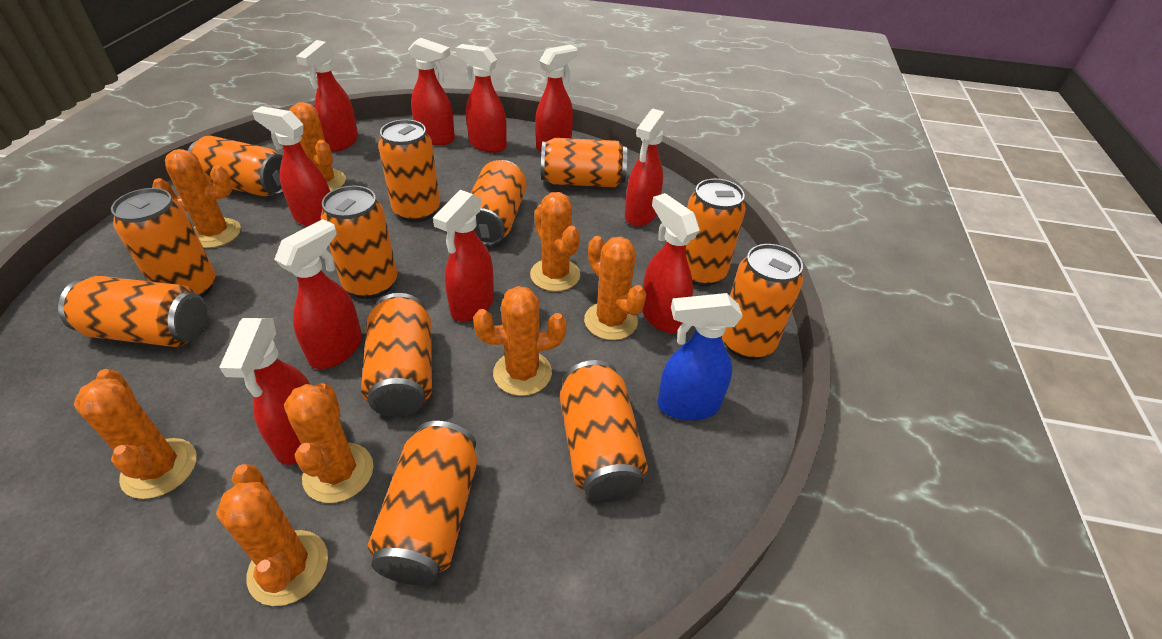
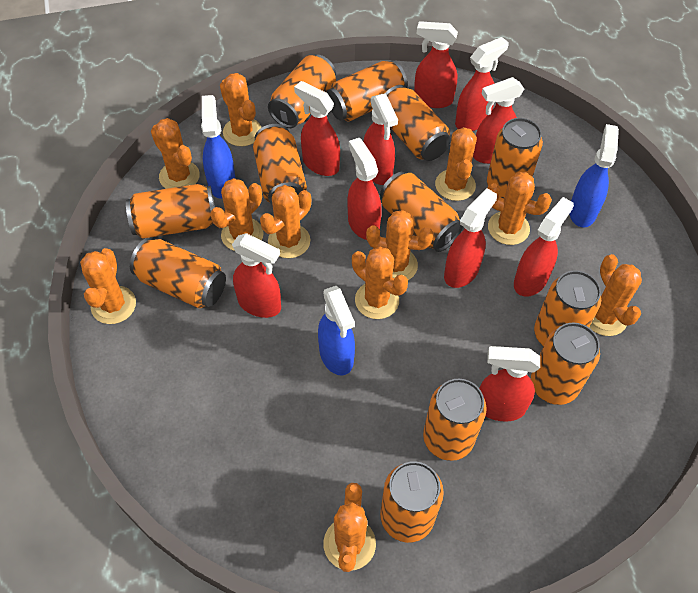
blue spray bottle: [658,293,743,421] = 1 -> [201,95,236,199] [318,286,355,375] [569,124,619,228] = 3
orange cactus: [74,369,197,499] [152,149,241,248] [216,464,328,606] [284,383,373,503] [289,102,346,192] [473,286,567,396] [530,192,580,291] [584,236,646,340] = 8 -> [80,248,136,324] [151,118,200,189] [210,178,264,251] [220,73,261,146] [260,185,311,258] [323,483,376,572] [352,246,408,319] [366,210,433,280] [435,127,477,201] [487,172,552,245] [589,254,642,336] = 11

